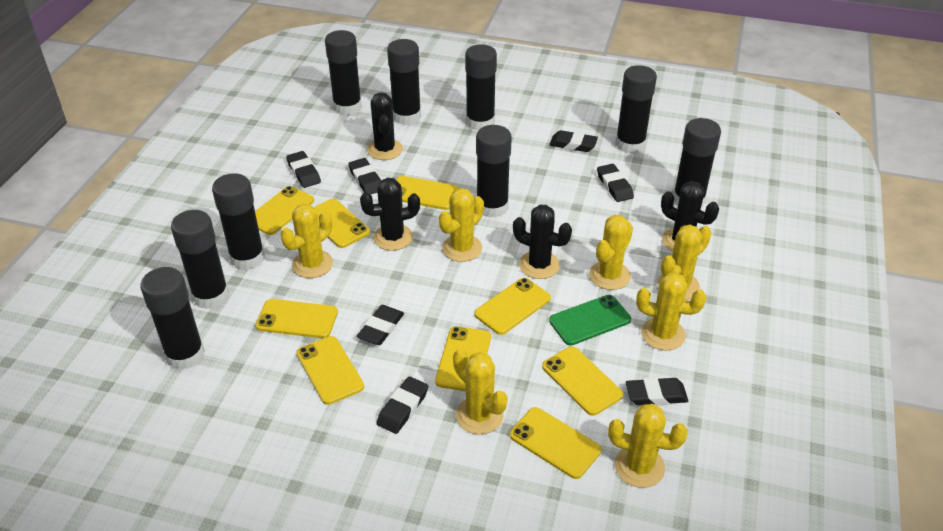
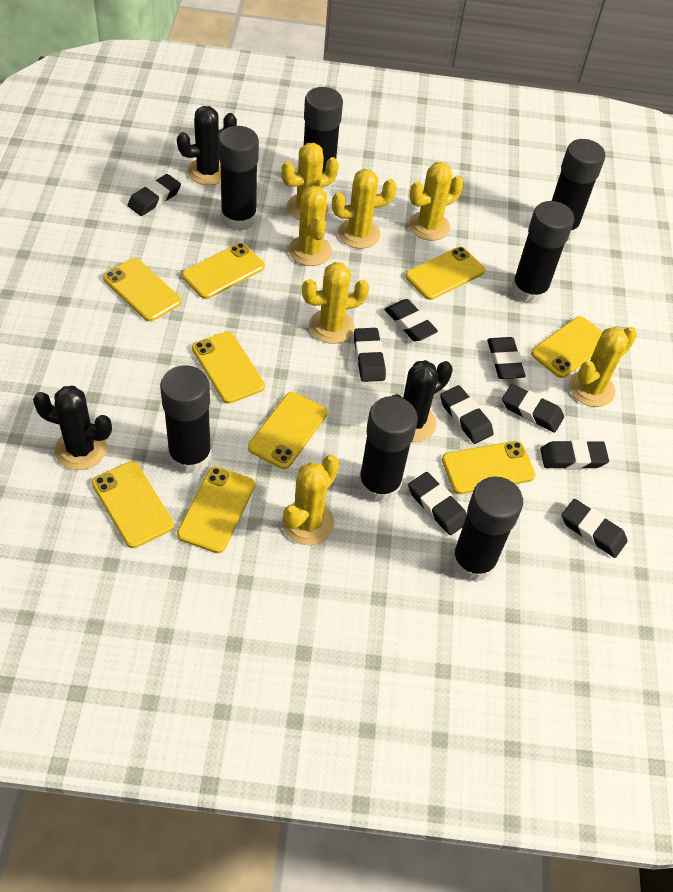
black cactus: [360,178,420,251] [367,92,403,160] [513,205,572,279] [661,181,719,252] = 4 -> [33,386,112,470] [177,106,237,185] [392,360,453,442] = 3
black eraser: [286,151,321,188] [348,158,381,195] [357,305,404,345] [377,376,428,434] [549,130,598,152] [597,164,634,202] [626,377,688,406] = 7 -> [127,174,181,216] [354,328,386,382] [384,299,438,342] [408,472,467,535] [440,385,494,444] [487,337,526,379] [502,384,564,433] [540,440,609,469] [562,499,627,558] = 9
black glue stick: [140,267,205,370] [171,210,229,309] [212,173,265,270] [325,30,362,115] [387,39,421,125] [465,44,497,130] [476,125,512,218] [615,65,657,154] [673,118,721,207] = 9 -> [160,365,212,474] [218,126,259,231] [304,87,343,190] [358,396,418,503] [451,476,523,582] [511,201,574,305] [552,139,605,239] = 7
green phone: [549,295,631,346] = 1 -> none = 0

